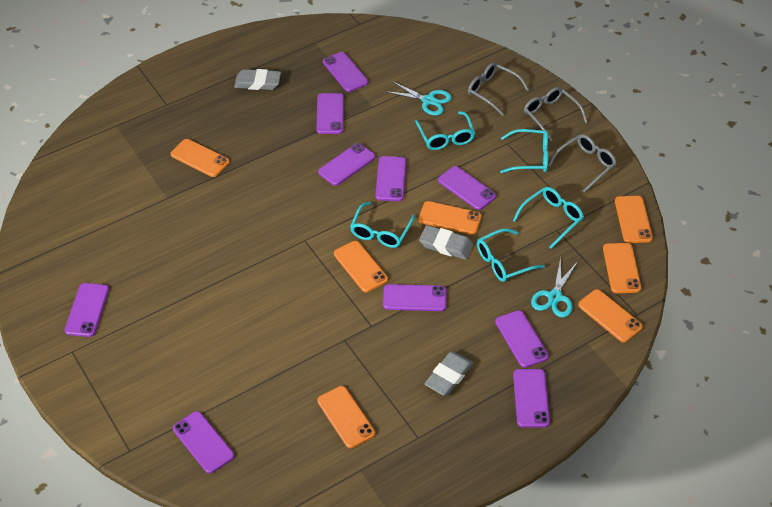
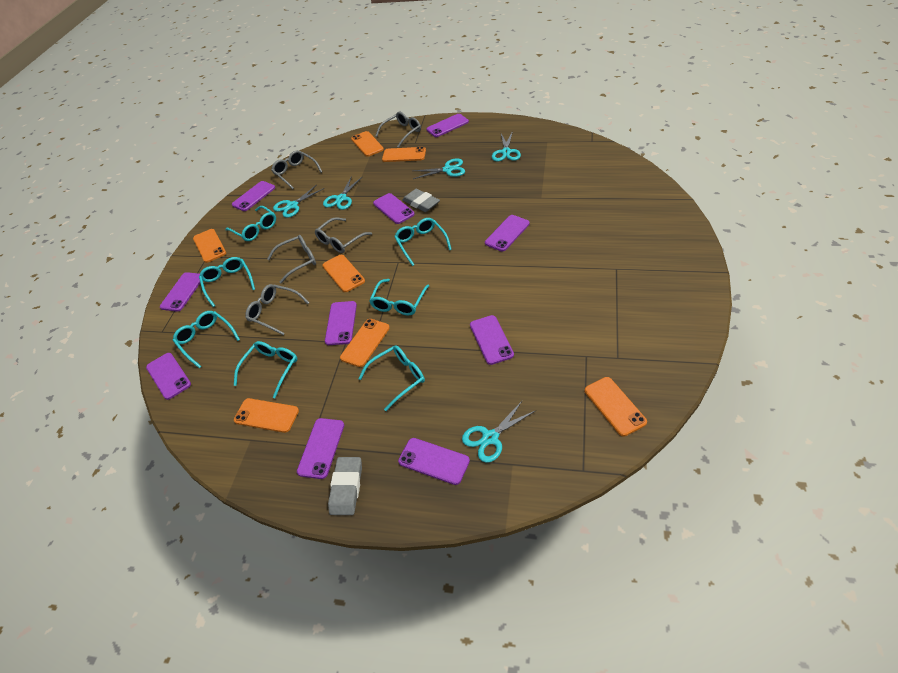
grey eraser: [234,69,281,90] [419,225,473,260] [424,351,473,396] = 3 -> [328,457,362,515] [402,189,440,212] = 2
grey glasses: [468,62,529,116] [524,87,588,142] [548,134,617,193] = 3 -> [245,284,309,335] [267,235,316,283] [271,150,322,189] [315,217,372,253] [375,112,421,148] = 5
turquoise glasses: [350,202,416,248] [415,111,475,150] [477,228,545,282] [500,129,548,173] [513,187,584,249] = 5 -> [173,311,240,368] [199,257,255,307] [226,206,276,241] [234,341,298,398] [358,345,425,411] [369,279,429,315] [394,218,452,266] = 7
turquoise scissors: [385,81,452,116] [531,257,578,317] = 2 -> [273,185,324,218] [323,176,363,210] [413,158,465,179] [462,400,535,463] [492,131,521,161] = 5

